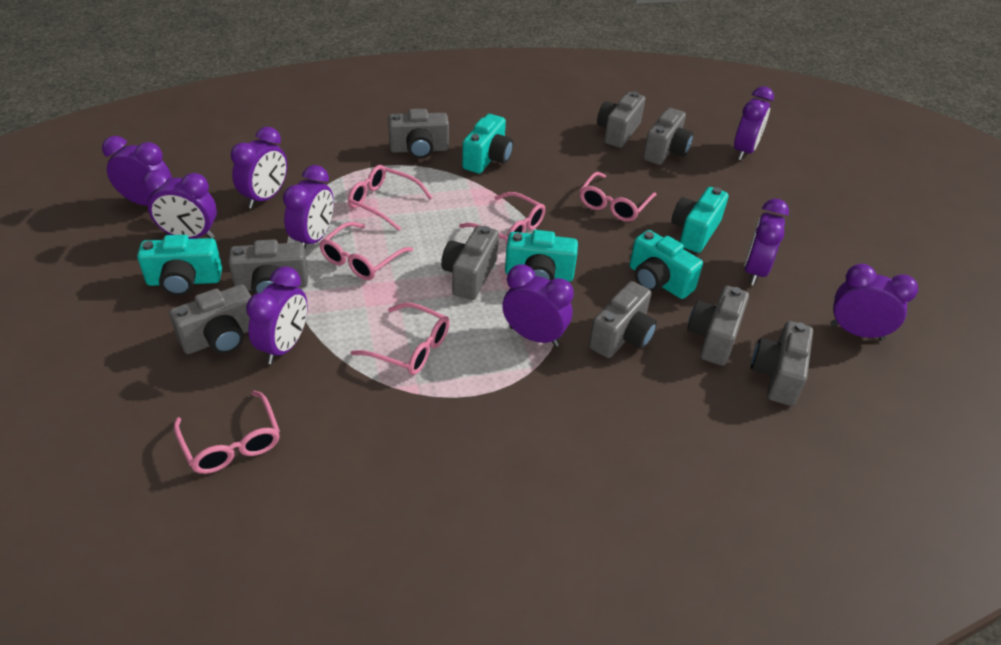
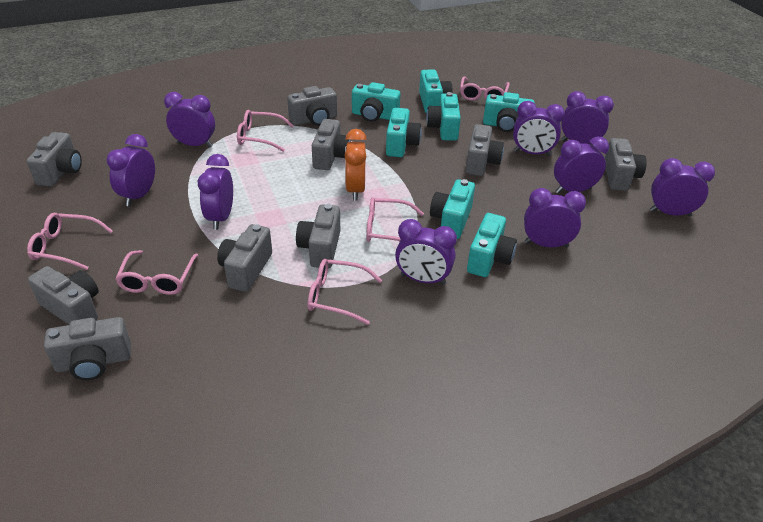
orange clock: none = 0 -> [344,129,367,201] = 1
turquoise camera: [137,235,222,296] [462,114,513,174] [505,230,578,282] [629,230,703,299] [671,187,729,253] = 5 -> [352,82,400,122] [386,108,422,157] [419,70,453,113] [426,92,461,141] [430,179,475,239] [467,213,517,277] [483,92,535,132] = 7

